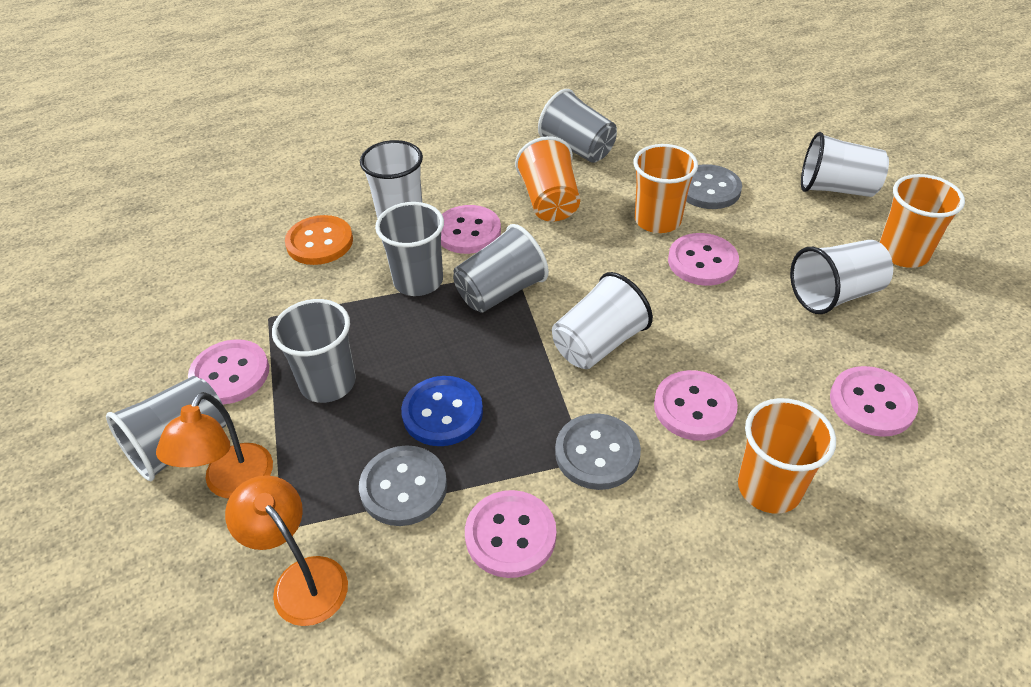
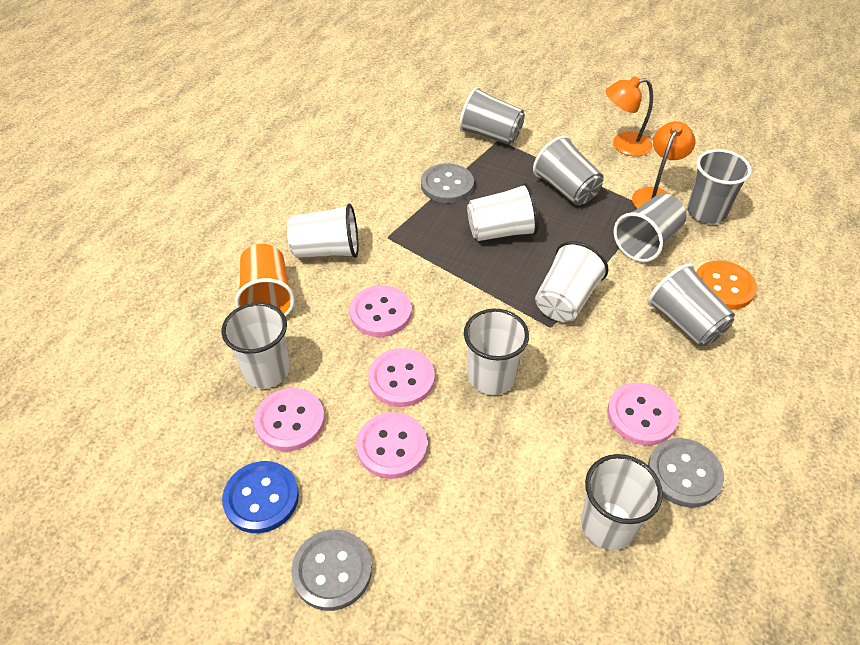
orange cup: [515,136,580,222] [633,144,698,233] [738,398,836,514] [879,174,965,268] = 4 -> [235,244,295,317] = 1
pink button: [188,339,269,404] [441,205,501,254] [465,490,556,578] [654,370,738,441] [668,233,739,286] [830,366,918,437] = 6 -> [254,388,325,451] [350,285,412,337] [356,412,427,479] [368,348,435,407] [607,383,679,445] = 5
white cup: [360,140,423,219] [552,272,653,369] [790,240,893,314] [801,132,889,197] = 4 -> [221,302,290,388] [287,204,359,258] [464,309,529,395] [467,183,538,241] [535,241,609,322] [581,454,663,550] = 6

